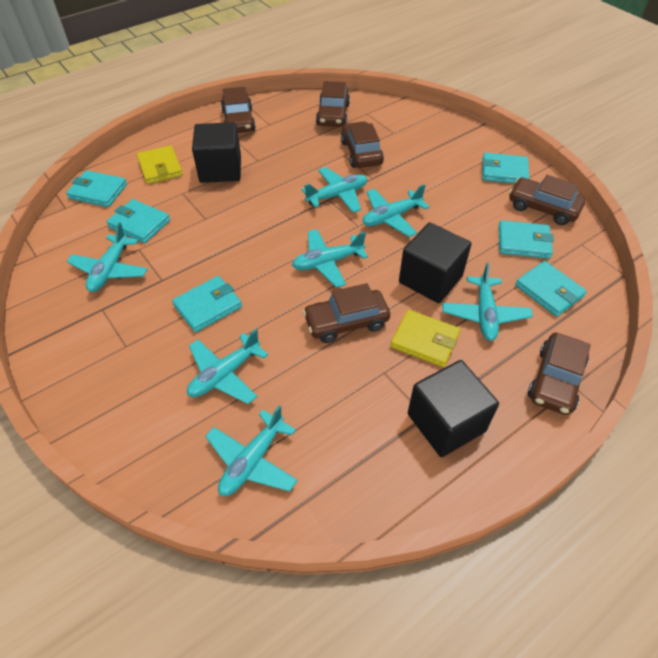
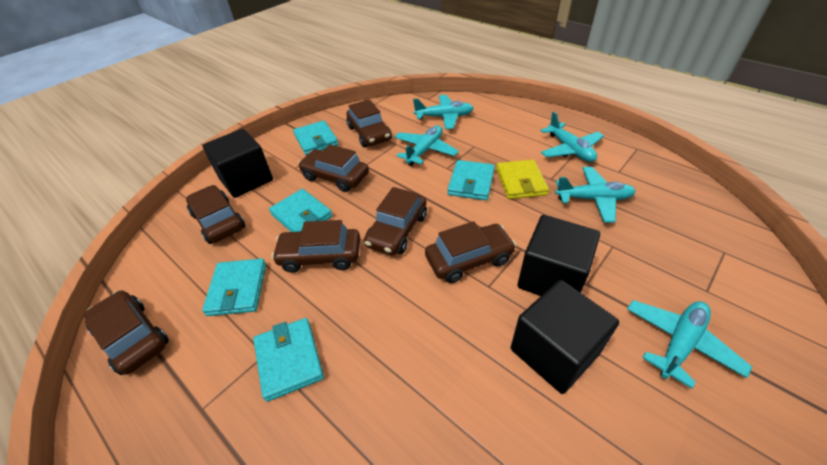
brown car: [221,87,256,133] [303,283,390,343] [316,81,350,127] [341,121,384,168] [509,175,585,225] [528,332,590,415] = 6 -> [84,290,169,375] [186,185,245,244] [272,220,360,273] [298,144,369,192] [347,99,392,148] [364,187,427,255] [425,221,516,283] = 7
turquoise plane: [67,222,148,292] [187,329,268,404] [205,405,298,496] [292,229,368,288] [302,167,367,213] [362,184,429,237] [442,263,533,341] = 7 -> [394,125,459,166] [413,95,474,129] [540,112,604,162] [555,167,636,223] [627,300,752,389] = 5
turquoise wallet: [66,170,127,207] [106,199,170,243] [172,276,242,332] [482,153,530,184] [498,220,554,259] [515,261,587,317] = 6 -> [202,258,266,316] [253,318,324,402] [269,189,333,232] [293,120,339,155] [448,160,495,200] = 5
yellow wallet: [137,145,183,184] [390,310,460,367] = 2 -> [496,159,549,199] = 1

